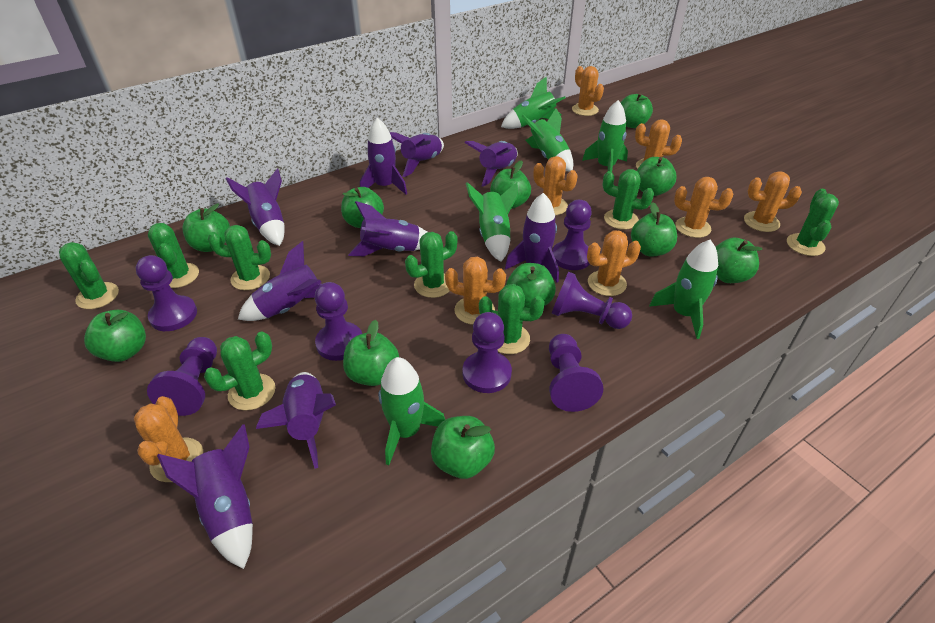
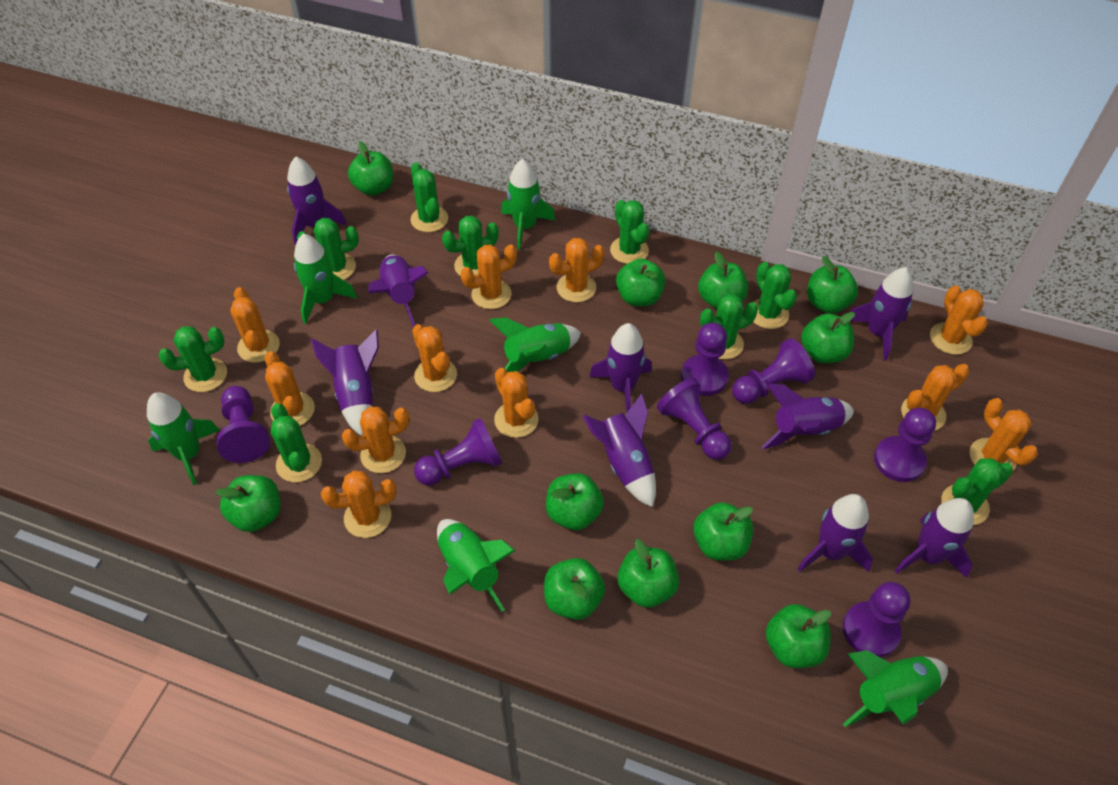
green cactus: [59,242,119,309] [148,223,199,288] [204,331,275,410] [208,225,271,290] [405,231,457,298] [479,284,545,354] [603,169,654,230] [787,189,839,256] = 8 -> [159,326,227,392] [271,403,322,482] [297,218,359,280] [411,163,448,232] [442,216,499,276] [610,200,649,264] [700,294,758,360] [753,262,797,329] [941,458,1013,525] = 9
orange cactus: [134,396,203,482] [445,257,506,325] [533,156,577,215] [572,66,604,116] [587,230,641,296] [635,119,682,169] [674,177,733,238] [744,171,802,232] = 8 -> [230,287,280,363] [265,351,315,426] [321,471,396,538] [342,407,409,473] [412,324,457,392] [461,244,517,309] [494,368,539,438] [549,238,605,302] [901,364,970,431] [930,285,988,355] [970,398,1038,471] = 11

